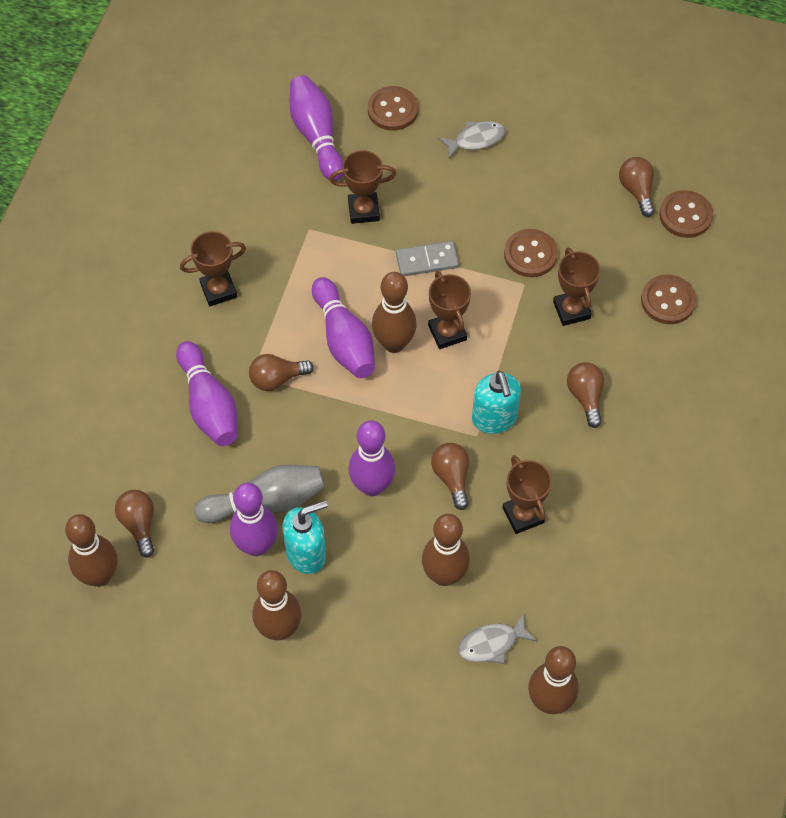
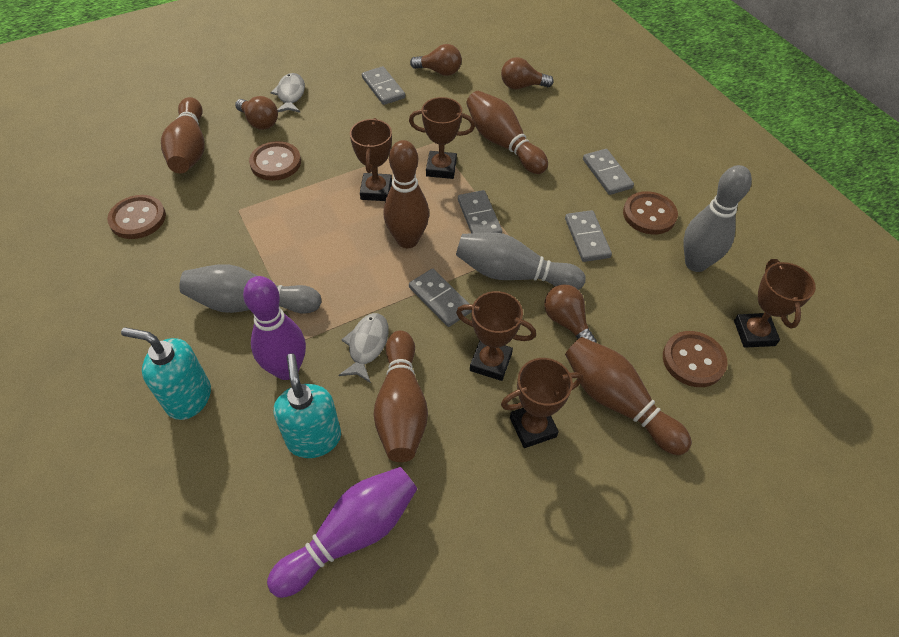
brown light bulb: [115,490,154,558] [249,354,314,391] [431,443,469,510] [567,362,604,428] [619,157,655,217] = 5 -> [235,96,278,130] [410,44,462,76] [501,57,554,89] [544,284,597,343] = 4
grey bowling pin: [194,465,325,523] = 1 -> [179,264,322,314] [456,232,586,290] [683,165,752,272] = 3
grey domino: [396,241,459,276] = 1 -> [362,66,405,105] [409,269,472,327] [458,190,502,233] [565,210,612,262] [583,149,634,195] = 5
purple bowling pin: [176,341,237,446] [230,483,278,556] [290,75,343,181] [312,277,375,378] [349,420,395,496] = 5 -> [243,276,306,380] [267,467,417,598] = 2

